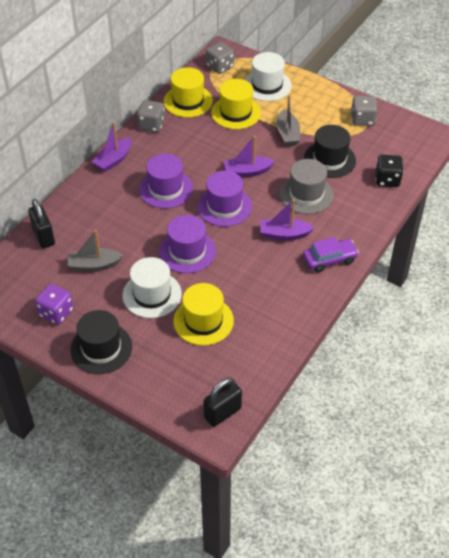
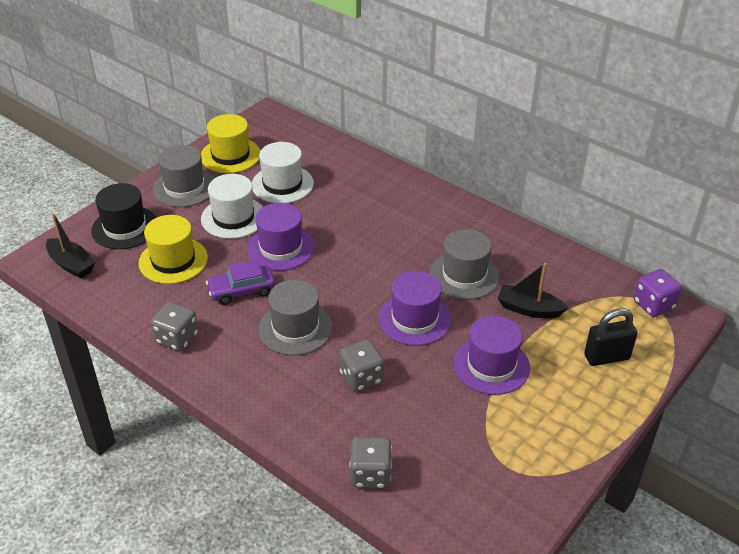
black boat: none = 0 -> [46,213,96,279] [497,263,568,318] = 2
black dice: [375,155,403,187] = 1 -> none = 0
black hat: [70,310,132,374] [304,125,356,178] = 2 -> [91,183,157,249] = 1
black padlock: [28,199,55,248] [203,378,242,427] = 2 -> [584,308,638,366] = 1
grey boat: [68,230,123,271] [277,94,300,146] = 2 -> none = 0
grey hat: [280,159,334,214] = 1 -> [153,145,214,207] [259,280,333,355] [430,229,499,300] = 3
purple boat: [92,121,132,172] [224,136,275,177] [260,199,314,240] = 3 -> none = 0
yellow hat: [164,67,213,117] [173,283,234,346] [211,79,261,129] = 3 -> [138,215,208,284] [201,114,260,173] = 2

